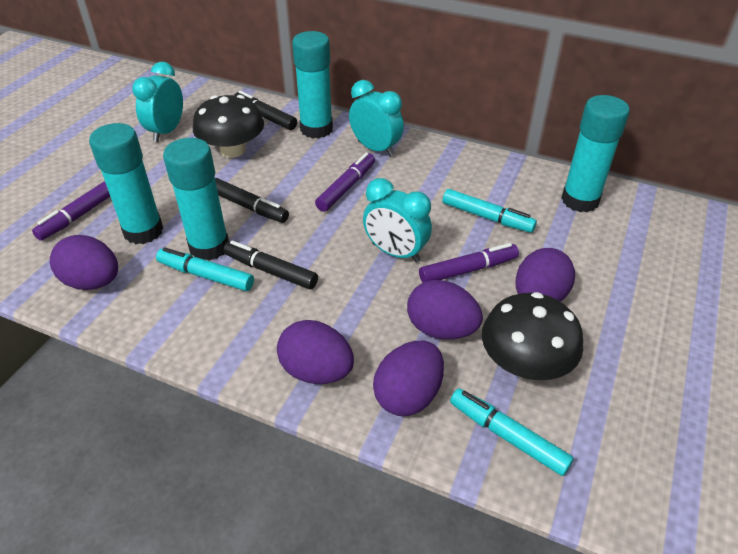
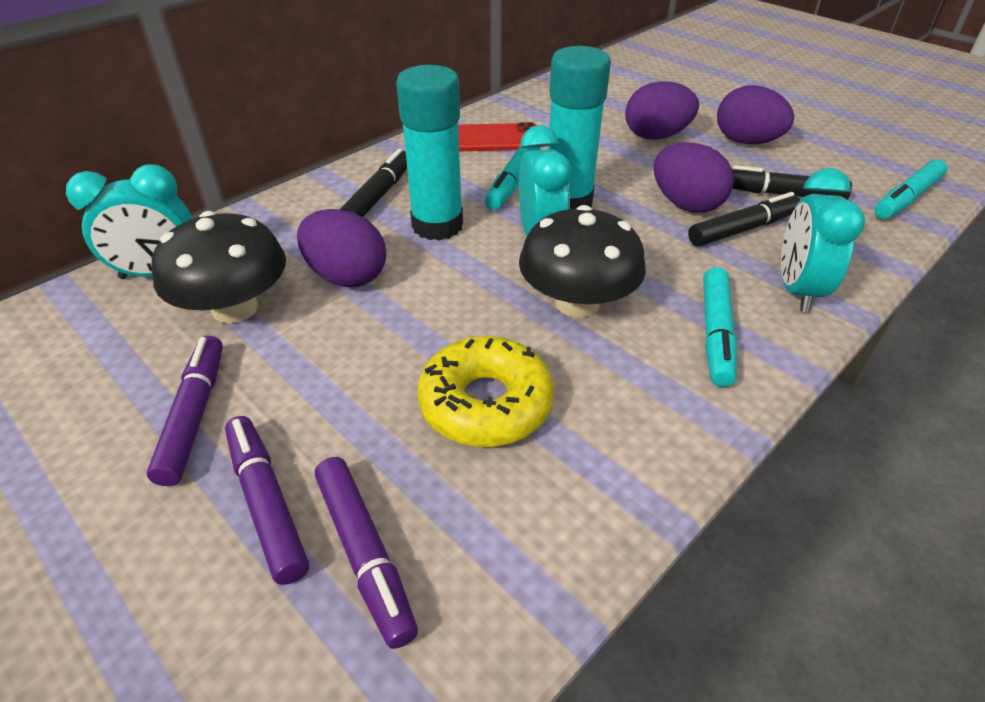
purple egg: [50,235,118,290] [277,320,354,384] [373,341,444,416] [407,280,483,340] [516,248,575,302] = 5 -> [297,209,386,287] [625,81,699,140] [654,142,734,213] [717,85,794,144] = 4
red phone: none = 0 -> [458,122,537,151] = 1
turquoise glue stick: [89,123,164,244] [163,138,229,261] [292,31,333,139] [561,95,630,212] = 4 -> [396,65,463,241] [548,46,611,209] = 2
yellow donut: none = 0 -> [417,336,554,447] = 1

